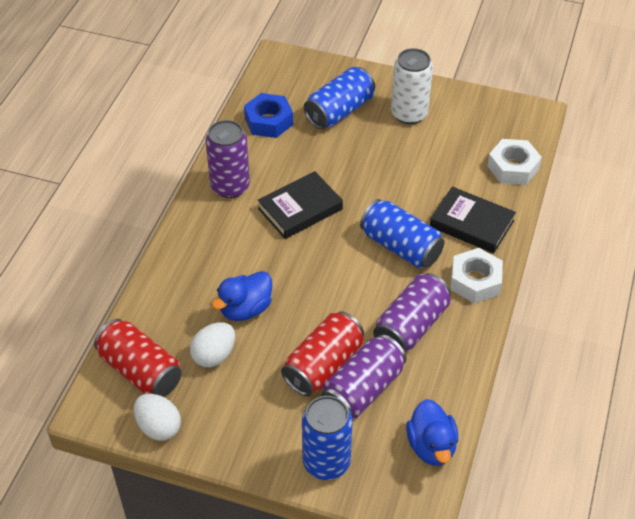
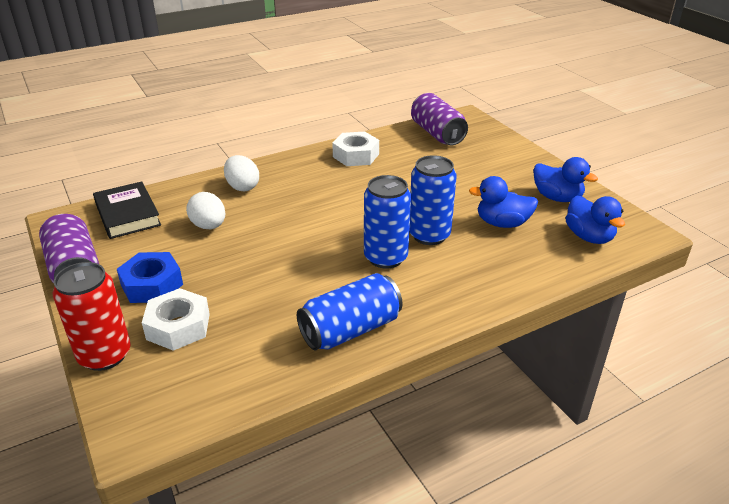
black book: [258,171,343,239] [430,186,516,253] = 2 -> [93,181,161,239] = 1
blue duck: [212,271,272,321] [406,399,458,466] = 2 -> [469,176,538,228] [533,157,598,202] [565,195,625,244] = 3
purple can: [206,120,250,198] [321,334,407,419] [373,273,451,352] = 3 -> [39,214,99,283] [411,93,468,145] = 2
red can: [94,319,182,397] [281,311,364,396] = 2 -> [53,262,131,371] = 1
white can: [391,48,433,124] = 1 -> none = 0

